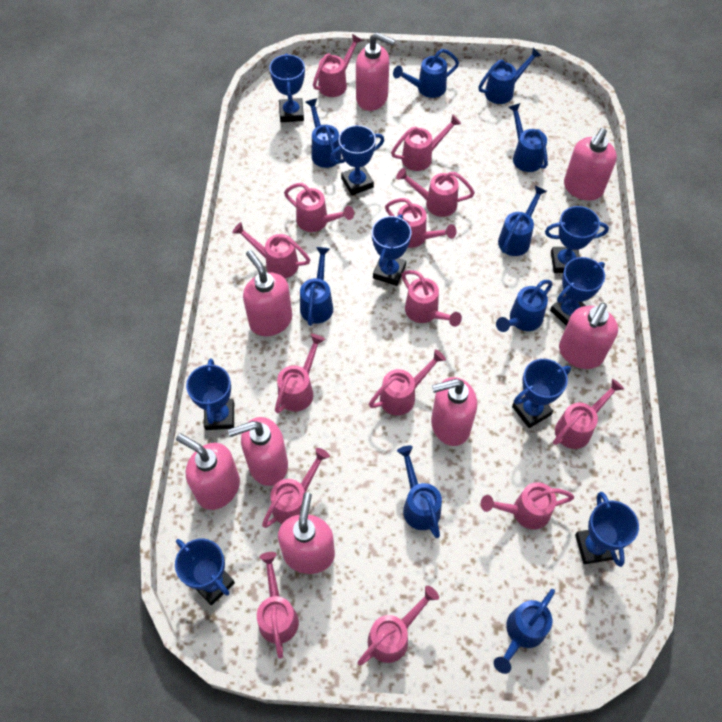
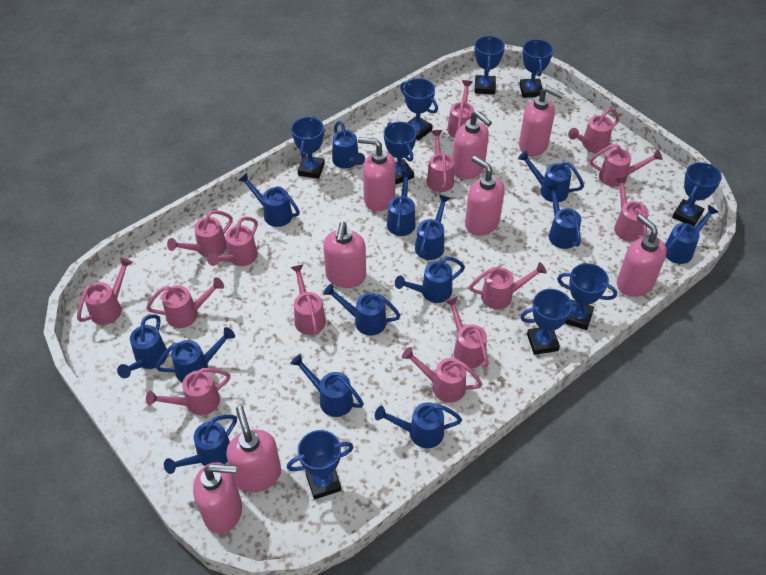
blue watering can: [300,247,333,326] [306,98,341,168] [393,49,459,98] [397,446,442,538] [478,47,542,104] [494,589,555,674] [496,280,553,332] [498,186,547,256] [508,103,548,172] = 9 -> [117,314,168,378] [156,327,235,383] [164,415,237,474] [238,173,300,227] [290,354,364,417] [323,284,401,336] [332,121,365,168] [375,402,462,448] [387,171,415,236] [395,257,465,303] [415,195,450,260] [518,151,584,202] [546,184,582,249] [665,205,718,264] = 14

